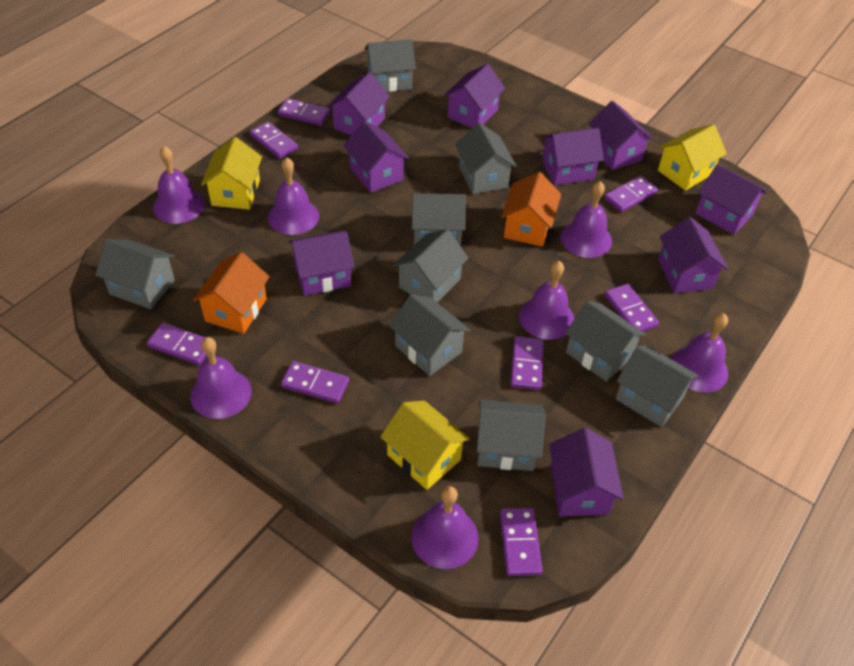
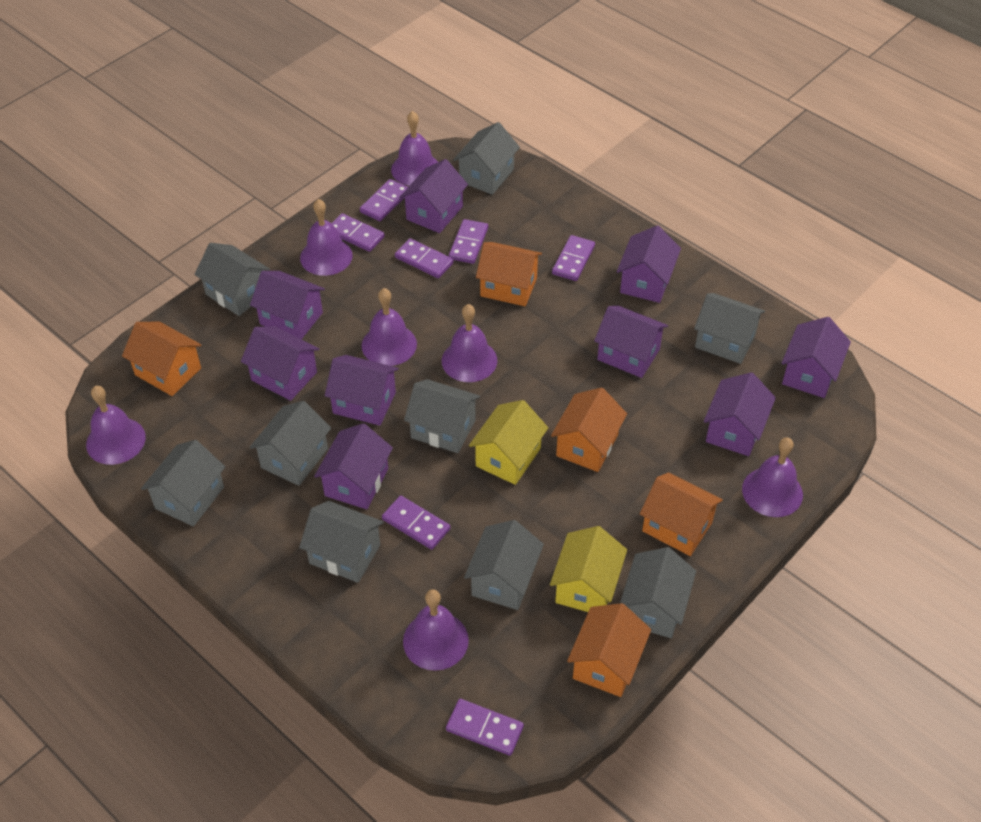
orange house: [193,252,270,334] [501,172,561,247] = 2 -> [122,322,202,396] [476,242,542,306] [551,387,627,472] [567,603,651,697] [640,472,723,556] = 5
purple domino: [147,322,207,365] [250,122,298,159] [278,98,330,126] [281,361,349,404] [500,508,542,576] [510,336,544,390] [604,176,658,212] [605,284,659,332] = 8 -> [332,213,385,252] [360,179,408,221] [382,495,450,550] [395,238,454,278] [446,699,524,756] [449,219,488,264] [552,235,595,281] = 7
yellow house: [201,137,262,210] [380,401,470,490] [658,124,727,191] = 3 -> [469,400,548,485] [550,526,627,612] = 2

